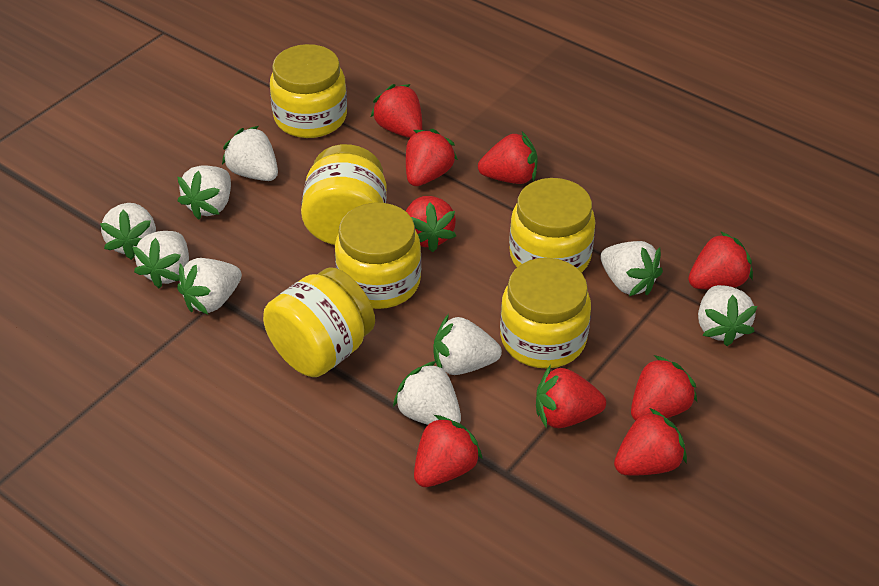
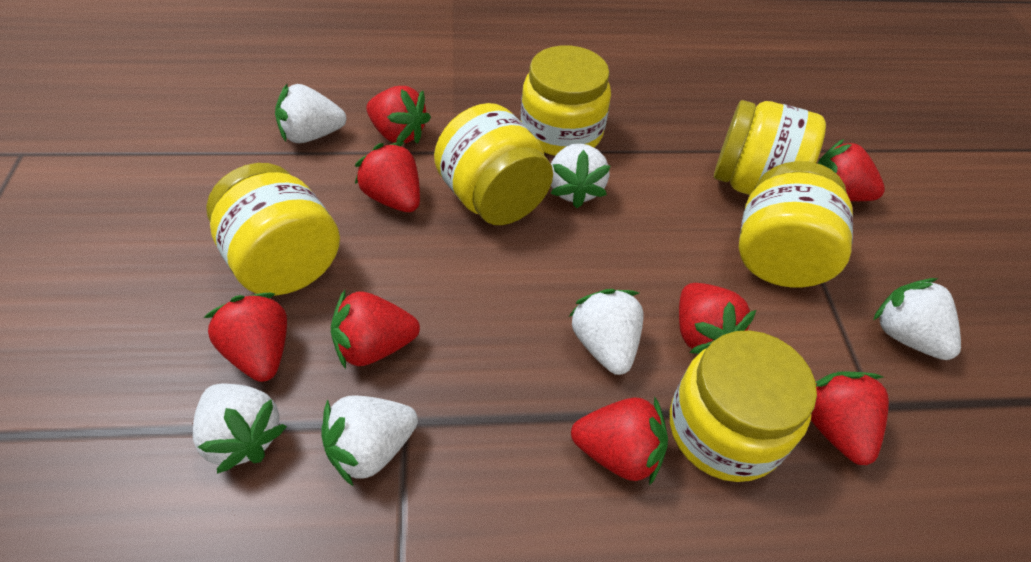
red strawberry: [370,84,422,138] [406,129,458,186] [406,196,456,252] [414,415,483,487] [478,132,538,184] [536,365,606,428] [614,408,687,476] [631,355,697,421] [688,231,753,289] = 9 -> [203,293,287,382] [331,290,420,369] [355,142,420,212] [366,86,431,144] [571,396,668,486] [679,283,756,354] [811,371,889,465] [817,139,885,201] = 8
white strawberry: [100,203,156,260] [132,231,189,288] [177,165,231,220] [177,258,242,314] [222,126,278,181] [393,361,461,425] [433,314,502,375] [600,241,663,296] [698,285,757,346] = 9 -> [193,384,287,474] [275,84,347,143] [322,395,418,487] [550,143,611,208] [569,289,644,375] [874,278,961,360] = 6

